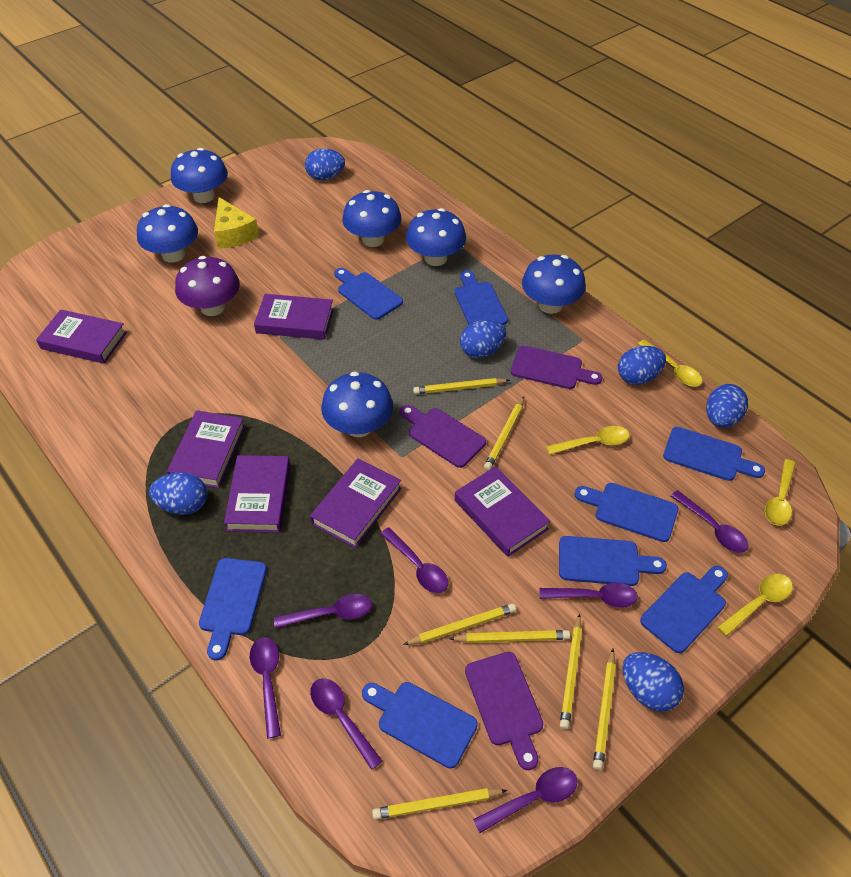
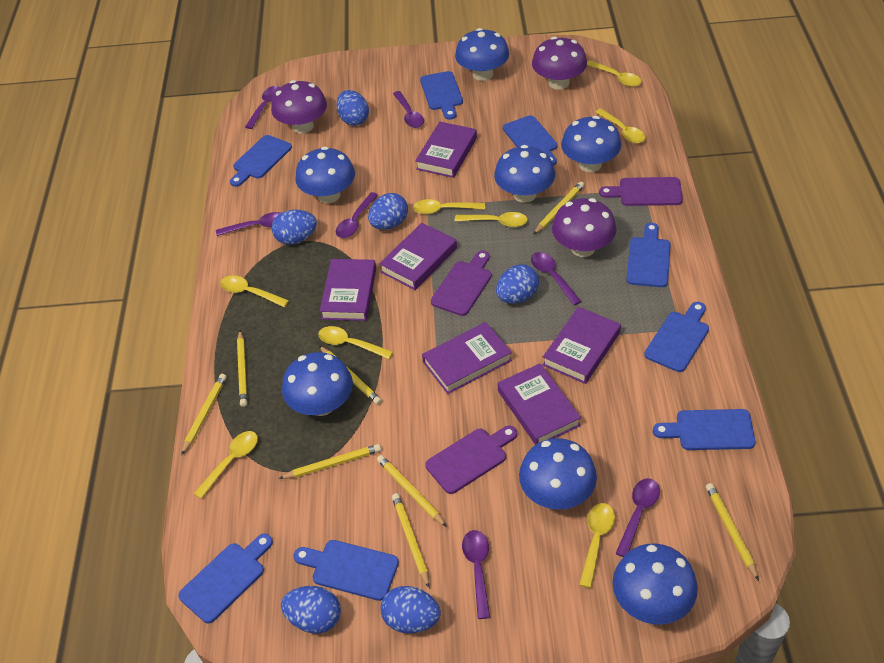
blue mushroom: [137,204,198,263] [171,148,228,203] [321,371,393,437] [342,190,402,247] [406,208,466,266] [522,255,586,314] = 6 -> [282,352,353,416] [296,147,355,203] [455,28,509,81] [494,145,555,203] [519,438,597,510] [561,116,621,172] [612,543,698,625] = 7
purple mushroom: [175,256,240,316] = 1 -> [271,80,327,134] [532,37,587,90] [552,198,617,257] = 3
yellow cheese: [214,197,259,249] = 1 -> none = 0
yellow pencil: [372,788,508,820] [403,603,516,645] [413,378,510,394] [449,630,570,643] [484,397,524,471] [560,613,582,730] [593,649,616,770] = 7 -> [181,374,227,455] [237,330,247,407] [279,444,381,479] [319,346,382,405] [377,455,447,527] [392,493,429,588] [533,182,584,235] [706,483,759,581] = 8
yellow spoon: [546,426,630,455] [638,339,703,387] [717,574,793,637] [765,459,796,526] = 4 -> [193,431,258,499] [220,275,289,307] [318,326,393,359] [413,199,485,214] [455,212,528,227] [579,503,615,588] [587,60,641,87] [595,108,645,143] = 8

